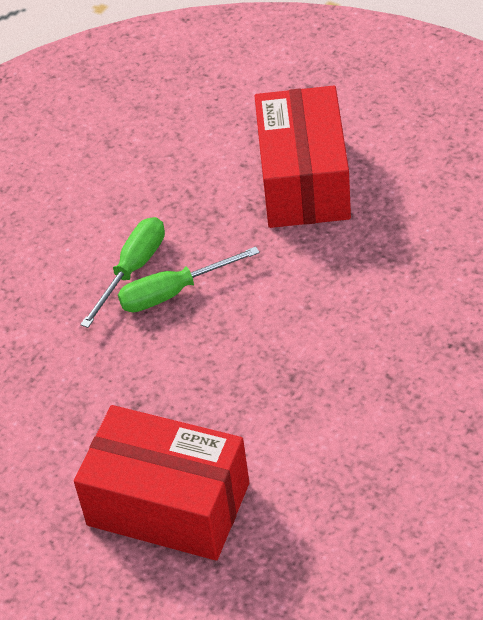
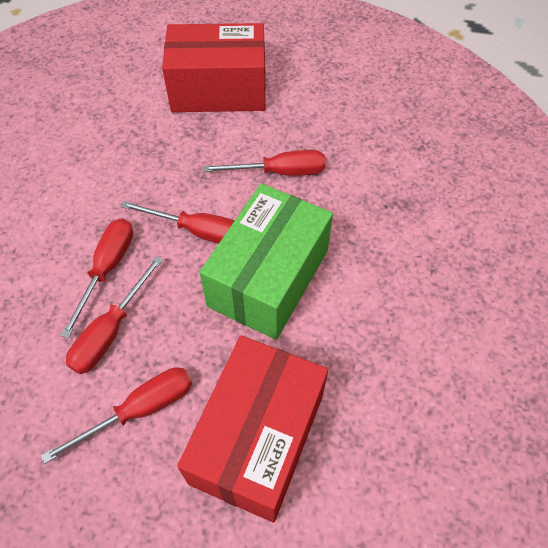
green box: none = 0 -> [199,183,333,340] = 1
green screwdriver: [80,217,165,328] [118,247,260,312] = 2 -> none = 0
red screwdriver: none = 0 -> [41,367,192,464] [60,219,133,338] [66,256,163,374] [120,201,235,244] [203,150,326,176] = 5

